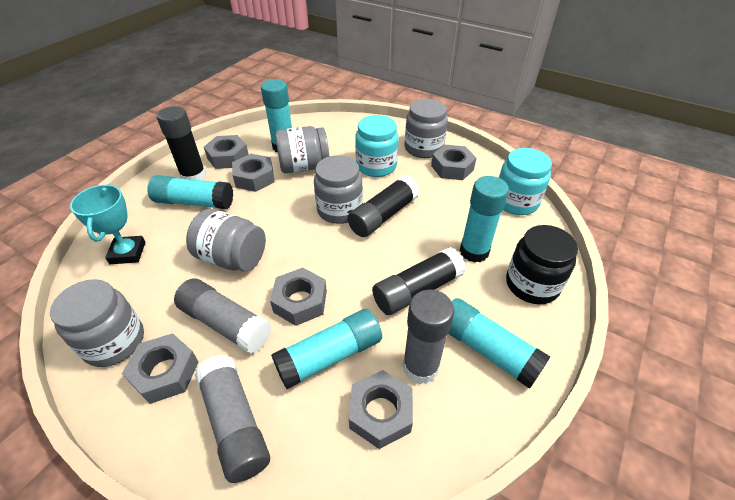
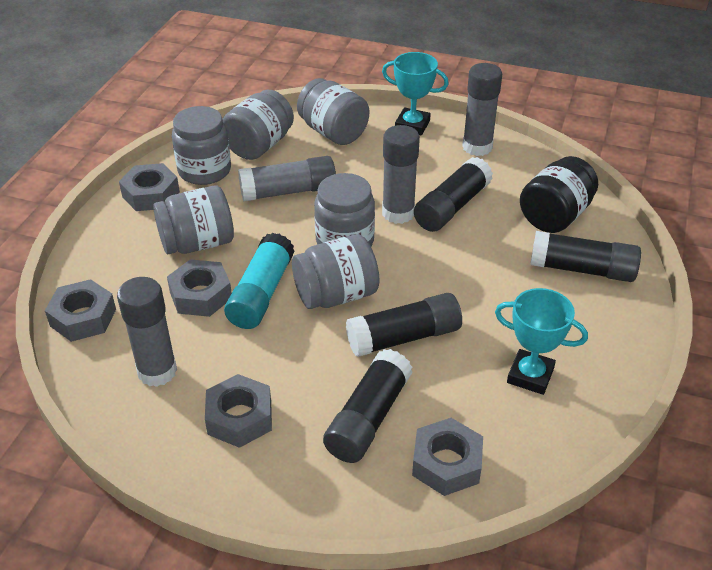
black glue stick: [157,106,206,181] [348,175,420,237] [372,247,466,315] = 3 -> [323,349,413,463] [346,293,462,357] [414,157,493,232] [530,231,641,282] = 4
grey glue stick: [174,279,272,354] [195,355,270,483] [403,290,454,384] = 3 -> [117,277,177,387] [238,156,336,202] [382,125,420,224] [462,63,502,156] = 4
grey jar: [50,279,144,367] [186,209,266,272] [275,126,329,173] [314,155,363,224] [405,99,448,158] = 5 -> [153,185,234,254] [172,106,231,185] [223,90,294,160] [292,234,379,309] [297,78,369,145] [314,173,375,246] = 6
grey nut: [122,333,199,404] [204,135,249,169] [232,154,275,192] [270,268,327,326] [349,370,413,449] [431,144,476,180] = 6 -> [45,279,116,342] [119,163,180,211] [167,259,232,317] [205,374,272,448] [412,418,483,496] = 5
turquoise glue stick: [147,175,233,209] [261,79,292,152] [271,309,382,389] [448,298,550,389] [460,176,509,263] = 5 -> [224,233,295,329] = 1
turquoise jar: [355,115,399,177] [499,148,552,215] = 2 -> none = 0
turquoise trophy: [70,184,146,264] = 1 -> [382,52,449,136] [495,288,588,395] = 2

